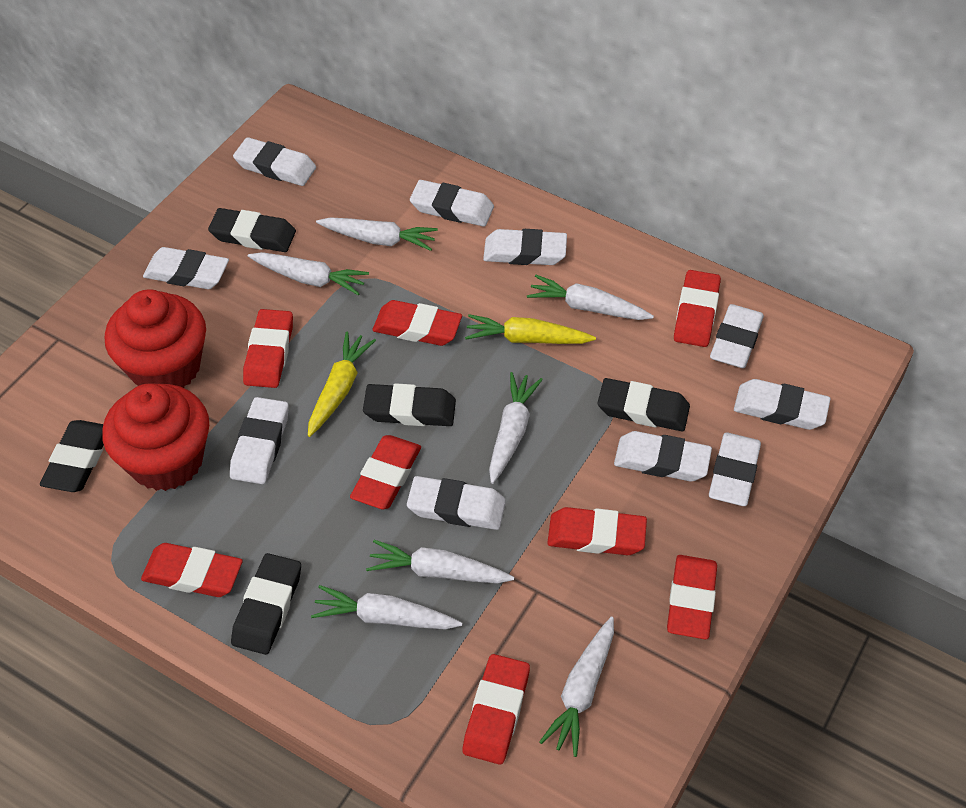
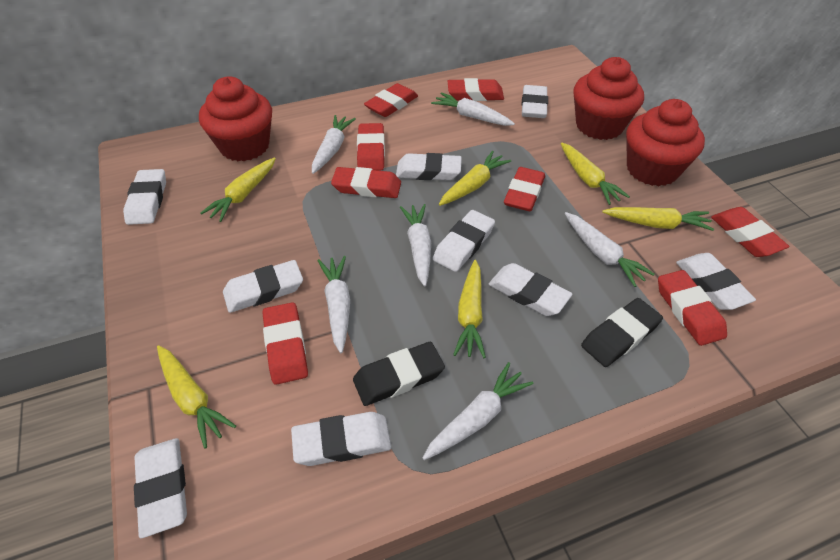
black eraser: [40,420,104,492] [208,208,296,252] [231,553,301,655] [363,383,456,426] [597,378,690,431] = 5 -> [353,342,445,406] [581,298,663,367] = 2
red cupcake: [102,383,209,491] [105,289,206,388] = 2 -> [199,76,272,161] [573,57,644,140] [626,99,705,186] = 3
white carrot: [248,252,369,295] [311,585,462,629] [316,217,438,251] [366,540,514,584] [489,372,543,484] [527,275,654,320] [539,617,614,757] = 7 -> [312,115,356,174] [318,256,350,353] [400,204,431,287] [423,362,533,460] [431,92,515,126] [565,212,655,287] = 6
white eraser: [143,247,229,289] [230,397,289,484] [233,137,316,186] [407,476,506,530] [410,180,494,227] [483,229,567,265] [614,431,712,481] [709,433,761,506] [710,304,764,368] [734,379,830,430] = 10 -> [123,169,166,225] [134,438,187,538] [223,260,303,313] [291,412,391,466] [396,153,462,180] [433,210,495,272] [489,263,572,316] [521,85,548,118] [676,253,756,310] = 9
yellow carrot: [308,332,376,437] [465,314,596,344] = 2 -> [157,345,236,449] [201,157,276,222] [439,151,511,206] [453,260,486,358] [561,143,630,205] [602,207,714,231] = 6

